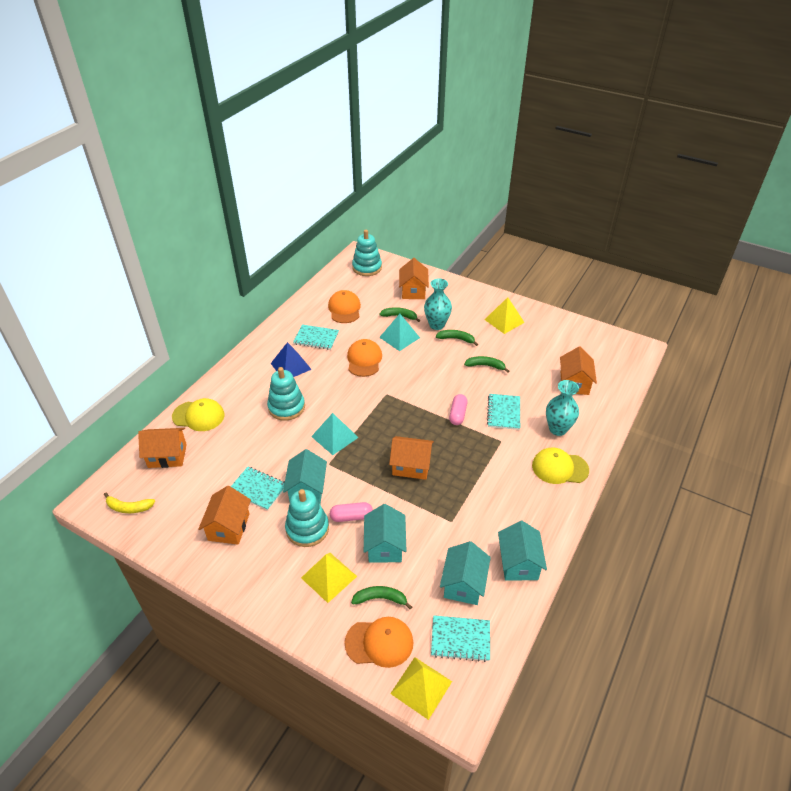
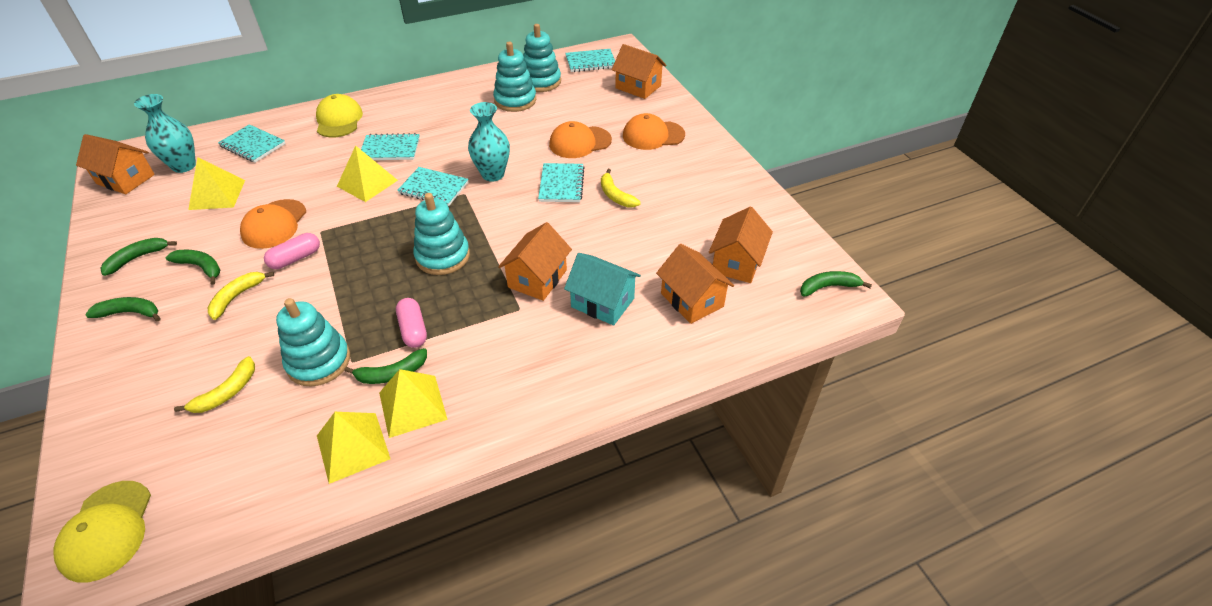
blue pyramid: [271,342,312,377] = 1 -> none = 0
green banana: [351,586,412,610] [379,307,420,322] [436,330,478,346] [464,356,509,373] = 4 -> [85,297,161,322] [100,238,177,276] [166,250,220,285] [344,348,427,384] [800,271,872,297] = 5
turquoise house: [283,449,327,504] [364,504,406,563] [440,541,491,605] [498,521,547,581] = 4 -> [564,253,641,326] = 1
turquoise notebook: [231,467,285,511] [293,324,339,350] [431,615,490,662] [487,394,520,430] = 4 -> [218,124,286,163] [361,133,420,160] [397,167,468,206] [538,163,585,202] [565,49,615,72] = 5
turquoise pyramid: [311,413,359,455] [379,314,420,351] = 2 -> none = 0
turquoise stacking toy: [267,367,305,421] [285,489,329,547] [352,230,382,276] = 3 -> [276,298,350,386] [413,193,470,275] [493,42,536,112] [523,24,561,92] = 4
yellow banana: [104,492,155,513] = 1 -> [174,356,255,413] [207,272,274,320] [601,169,641,207] = 3
yellow pyramid: [301,553,357,603] [390,657,452,720] [484,297,525,334] = 3 -> [188,157,245,210] [317,412,390,484] [337,145,398,202] [379,369,448,438] = 4

